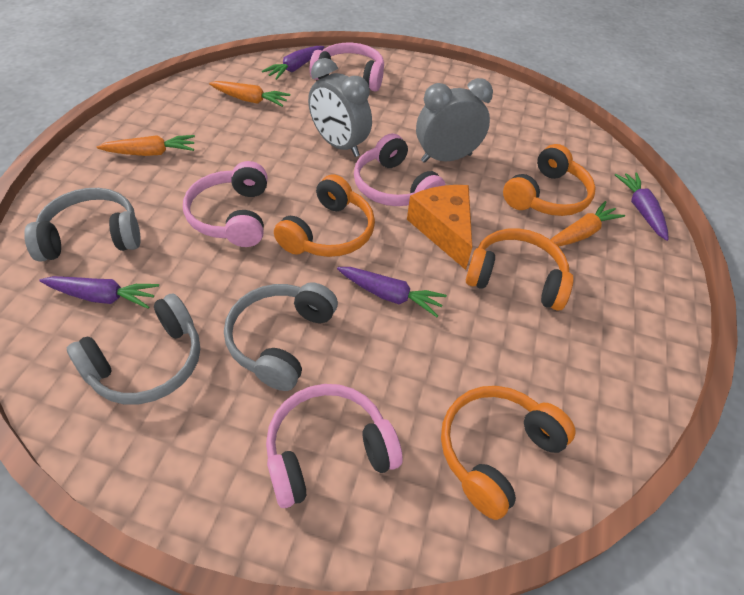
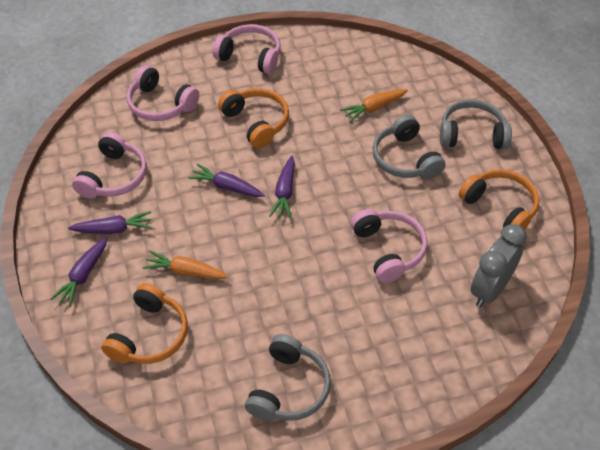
grey clock: [308,58,372,157] [416,78,493,163] = 2 -> [471,224,527,307] = 1
orange carrot: [97,135,195,156] [209,81,290,107] [550,201,625,247] = 3 -> [143,251,228,279] [340,89,408,122] = 2
orange cheese: [407,185,472,270] = 1 -> none = 0
orange headphones: [274,174,375,257] [441,386,575,520] [466,228,574,311] [503,144,596,216] = 4 -> [102,283,188,364] [218,88,289,148] [459,169,539,230] = 3

